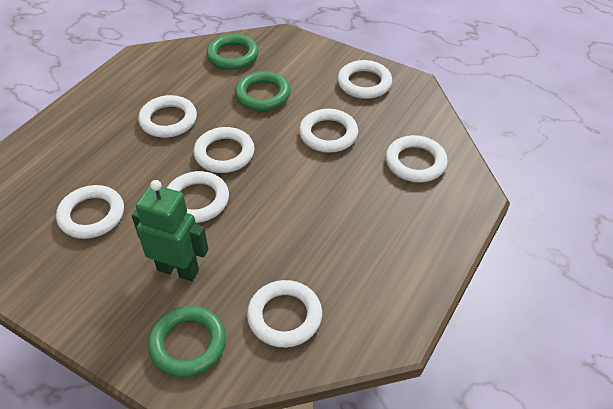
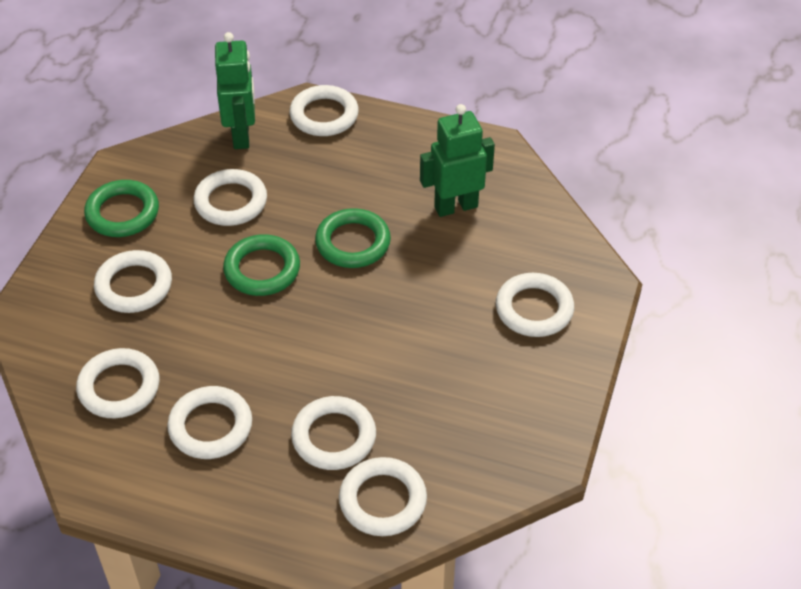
green robot: [132,180,208,281] = 1 -> [215,32,255,149] [420,104,495,217] = 2

